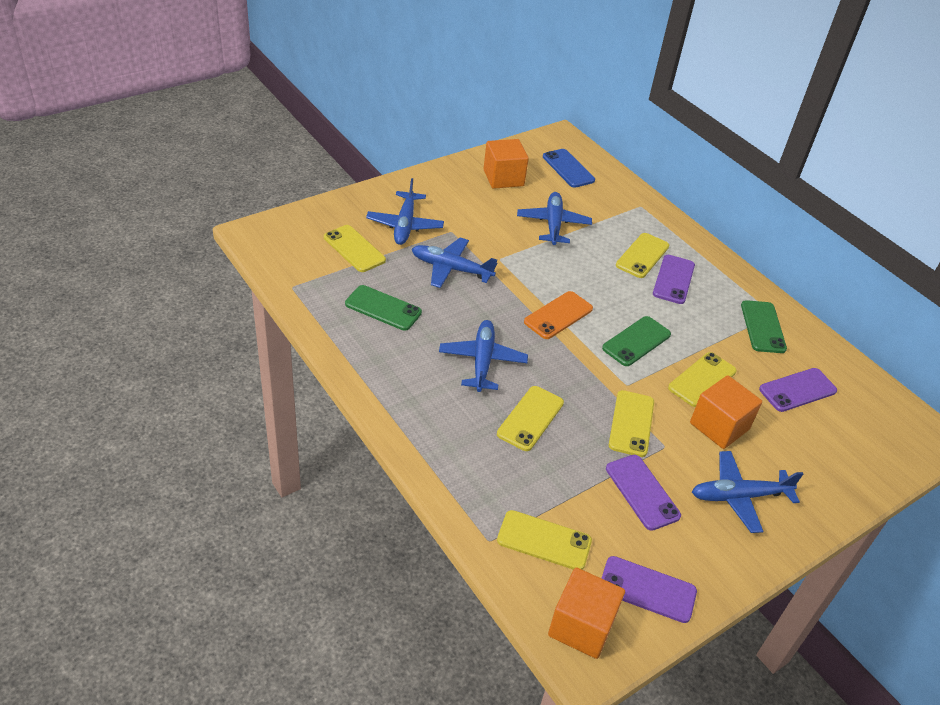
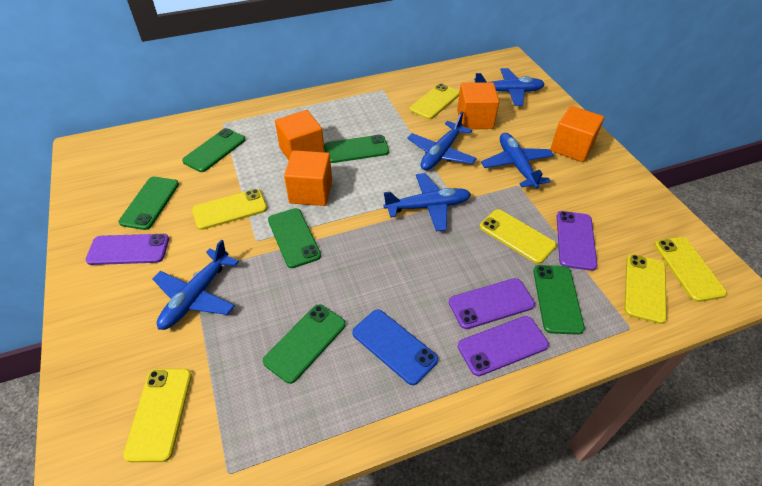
green phone: [345,285,422,331] [602,316,671,366] [741,300,787,353] = 3 -> [119,177,179,230] [182,128,246,172] [263,304,346,384] [268,208,321,268] [324,135,389,163] [533,265,585,335] = 6
orange cube: [483,139,529,189] [548,568,625,659] [690,375,762,449] = 3 -> [275,110,324,160] [284,150,332,206] [457,82,499,129] [550,106,604,162] = 4
orange phone: [524,291,593,339] = 1 -> none = 0

